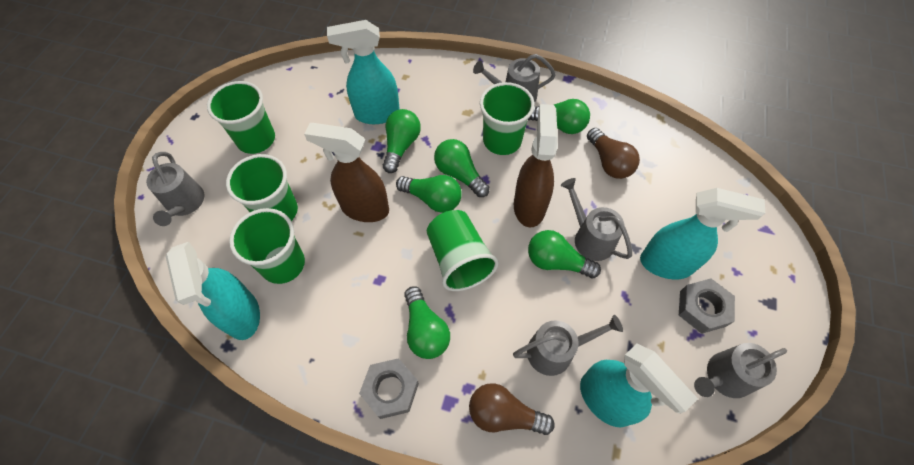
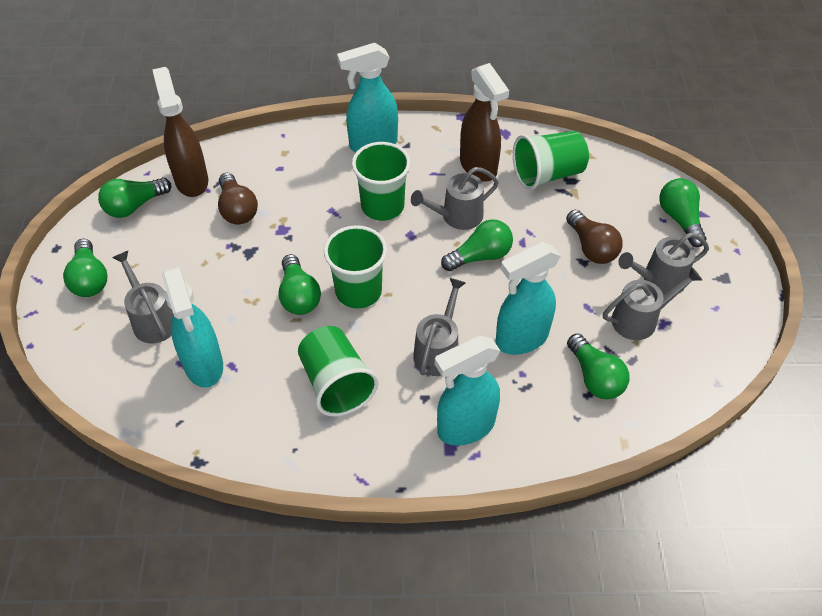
green cup: [207,81,275,154] [226,154,298,221] [229,208,305,284] [427,210,499,291] [480,82,535,155] = 5 -> [298,326,379,416] [324,225,387,309] [352,142,410,221] [513,131,589,190] = 4
grey nut: [359,358,419,419] [679,279,735,334] = 2 -> none = 0

